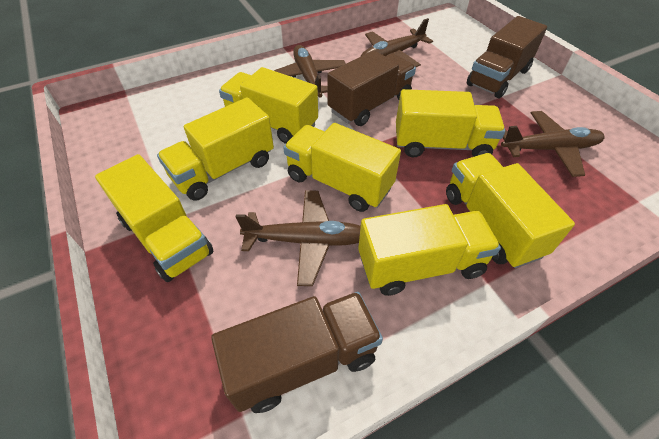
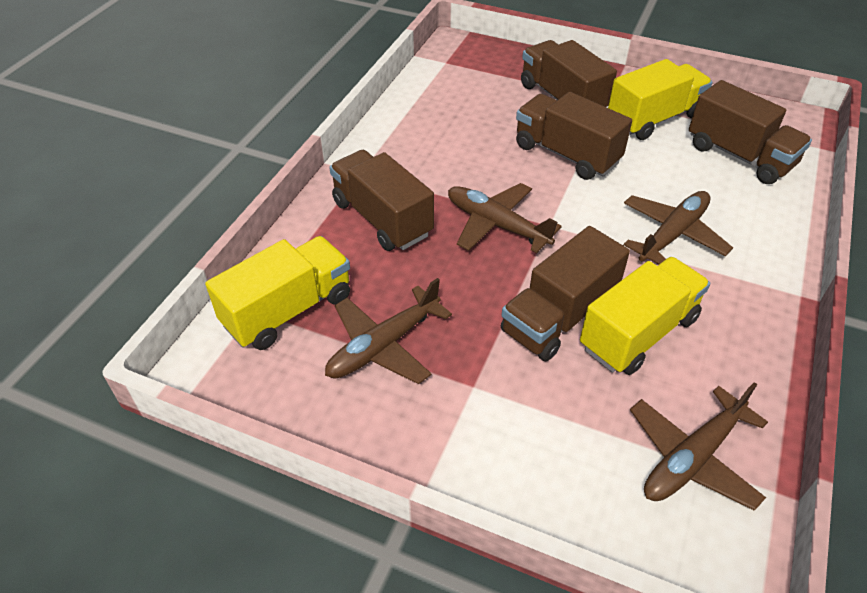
brown truck: [211,292,383,413] [327,50,416,126] [467,16,547,98] = 3 -> [329,150,434,251] [501,226,630,361] [516,92,632,180] [521,40,617,107] [689,80,812,184] = 5
yellow truck: [95,154,214,282] [157,97,274,201] [219,67,318,144] [283,123,401,212] [358,204,501,296] [396,89,505,157] [446,153,575,268] = 7 -> [205,236,350,350] [580,257,710,375] [608,59,712,140] = 3

